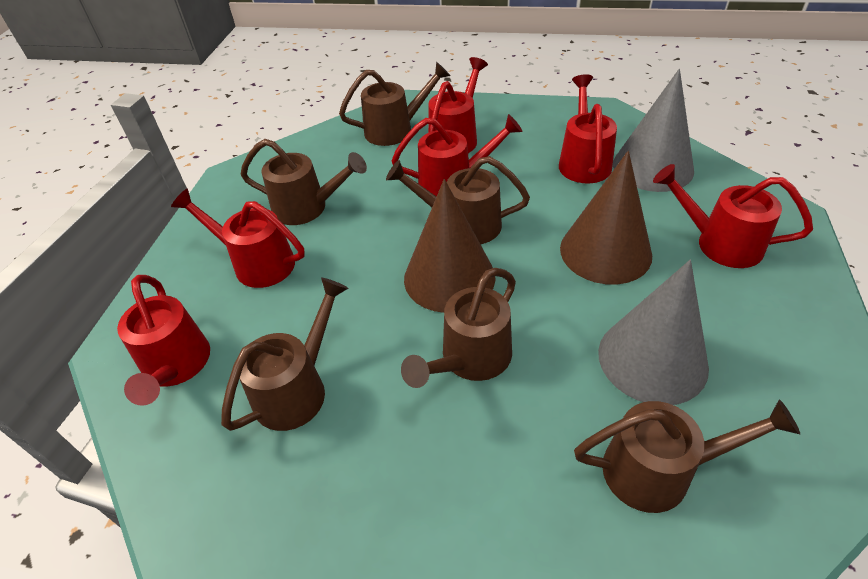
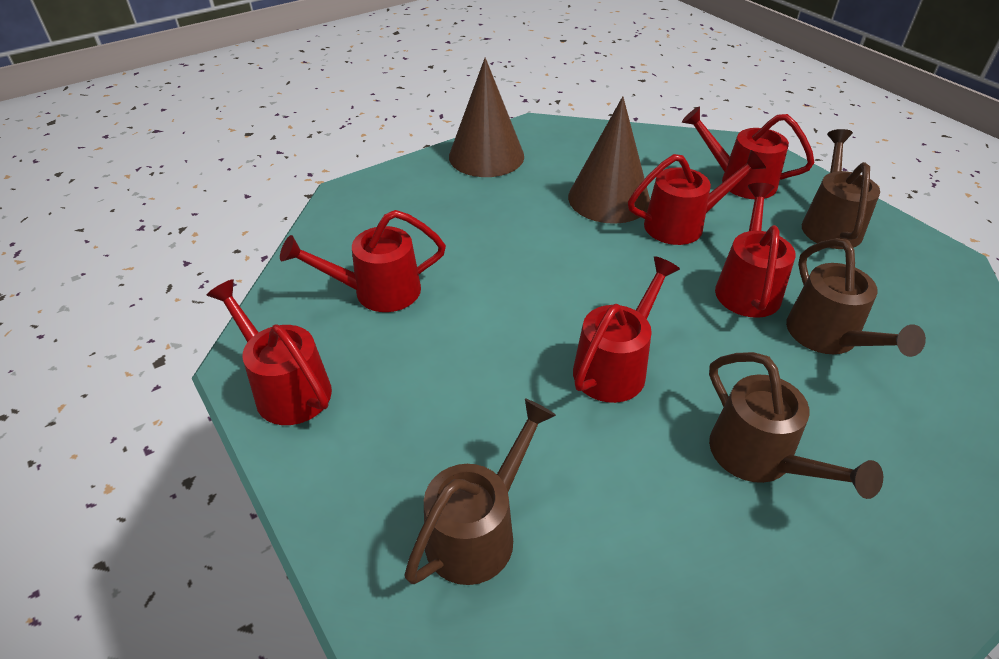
brown watering can: [221,278,348,431] [241,139,367,225] [339,62,450,146] [386,156,530,244] [401,268,516,388] [574,399,800,513] = 6 -> [404,399,556,585] [709,352,883,499] [786,238,926,357] [802,129,880,249] = 4
grey cone: [598,260,709,405] [613,69,694,192] = 2 -> none = 0

